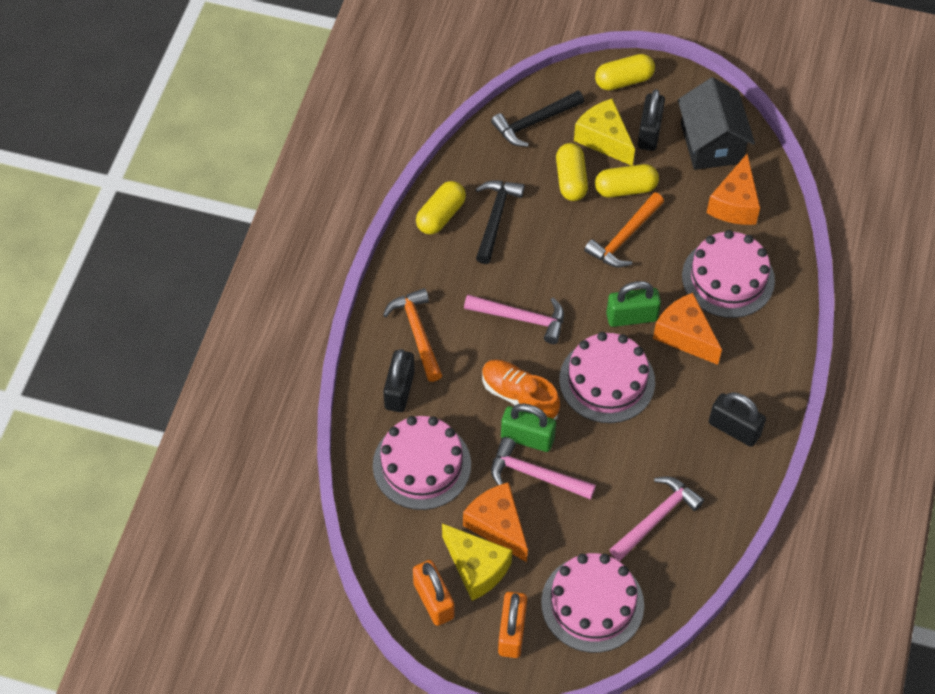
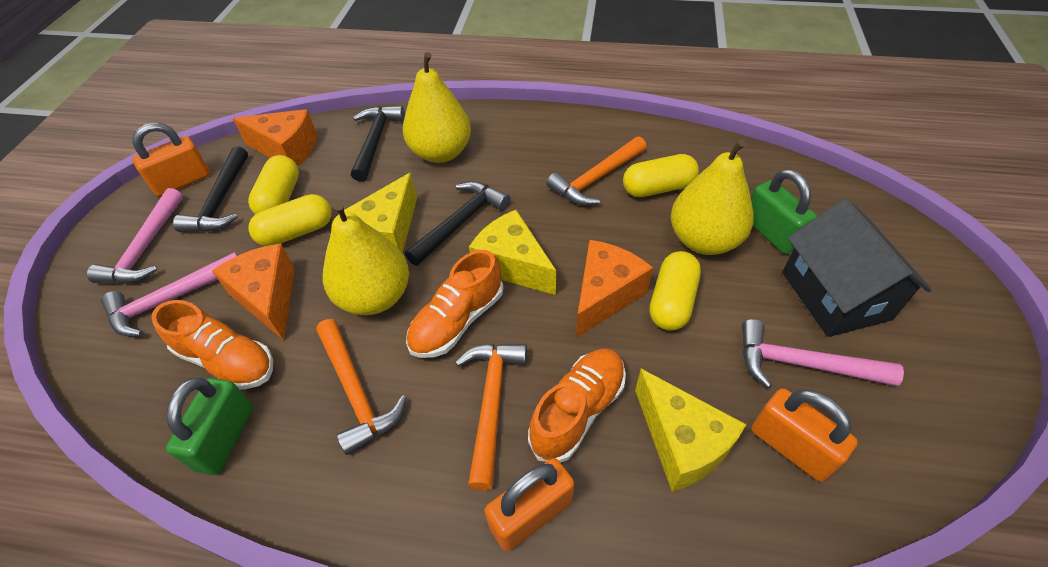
black hammer: [476,180,525,264] [491,91,584,147] = 2 -> [173,146,248,232] [351,106,405,182] [405,181,510,266] = 3
black padlock: [383,349,415,412] [637,89,665,151] [709,392,766,447] = 3 -> none = 0
orange hammer: [383,288,442,382] [584,192,664,267] = 2 -> [316,319,407,455] [455,344,527,491] [547,136,647,206] = 3
orange padlock: [413,560,454,626] [498,592,527,658] = 2 -> [132,122,210,197] [484,458,574,551] [752,388,858,482] = 3
orange shoe: [482,360,560,420] = 1 -> [151,300,273,390] [406,250,503,358] [528,349,626,463] = 3
pink cake: [373,416,471,510] [541,553,644,653] [559,332,655,423] [682,230,775,318] = 4 -> none = 0
yellow cheese: [442,523,512,601] [574,99,635,166] = 2 -> [344,173,417,254] [469,210,556,295] [635,369,747,492] = 3
yellow pear: none = 0 -> [323,202,409,315] [403,52,471,163] [671,139,754,255] = 3

